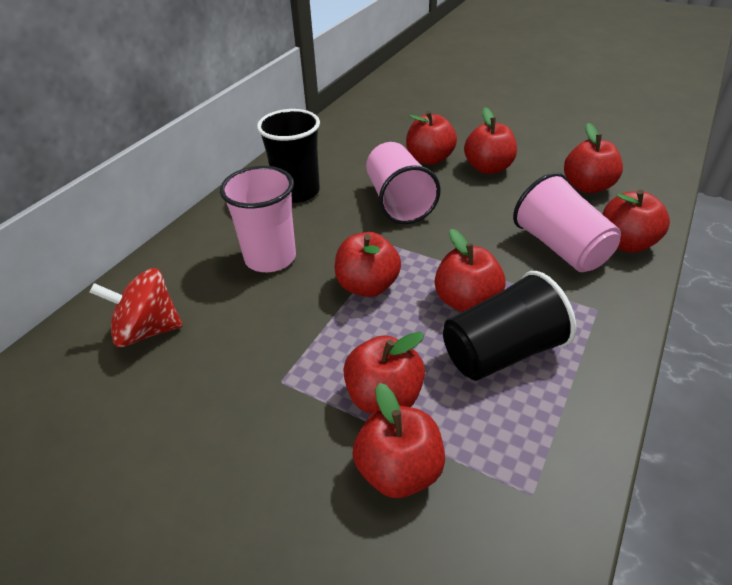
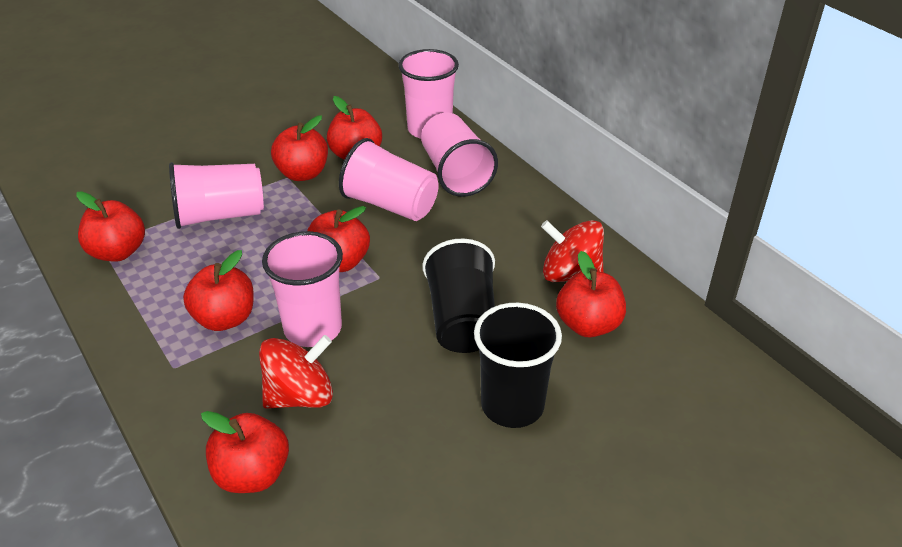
pink cup: [220,166,296,272] [366,142,441,224] [513,172,621,272] = 3 -> [169,162,264,229] [262,231,343,347] [339,138,439,221] [398,49,459,139] [421,113,498,197] = 5
red apple: [335,232,401,297] [343,332,425,414] [352,383,445,498] [406,111,457,165] [435,229,505,312] [464,107,517,174] [564,123,623,193] [603,190,670,253] = 8 -> [76,191,145,262] [183,250,254,331] [201,411,289,493] [271,116,328,181] [307,206,370,272] [327,96,382,160] [556,251,626,337] = 7
red spinning top: [90,268,183,347] = 1 -> [259,335,333,409] [541,220,604,282] = 2

